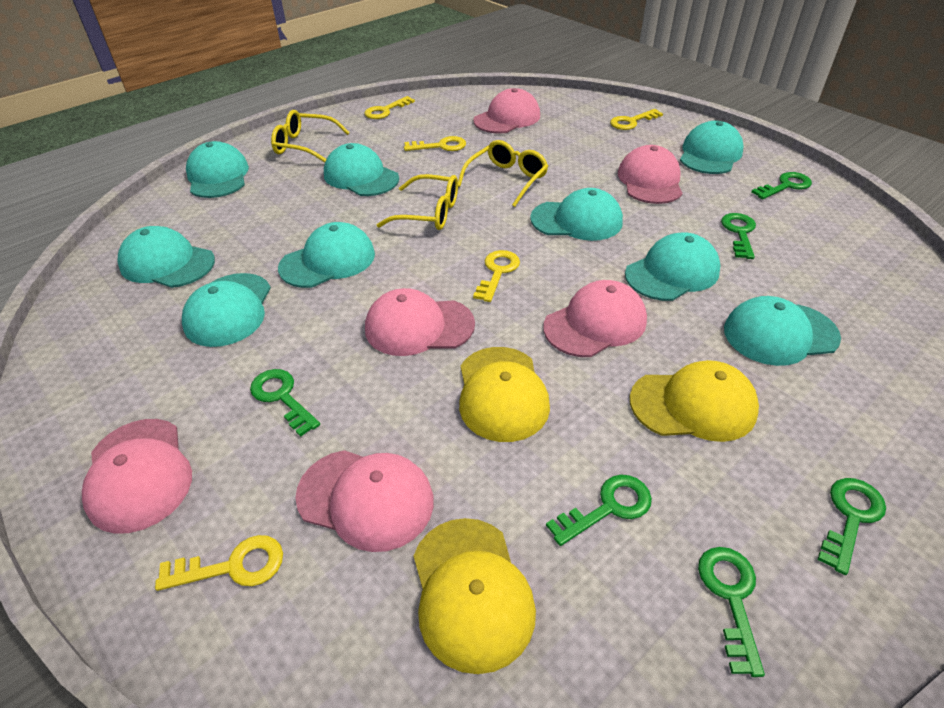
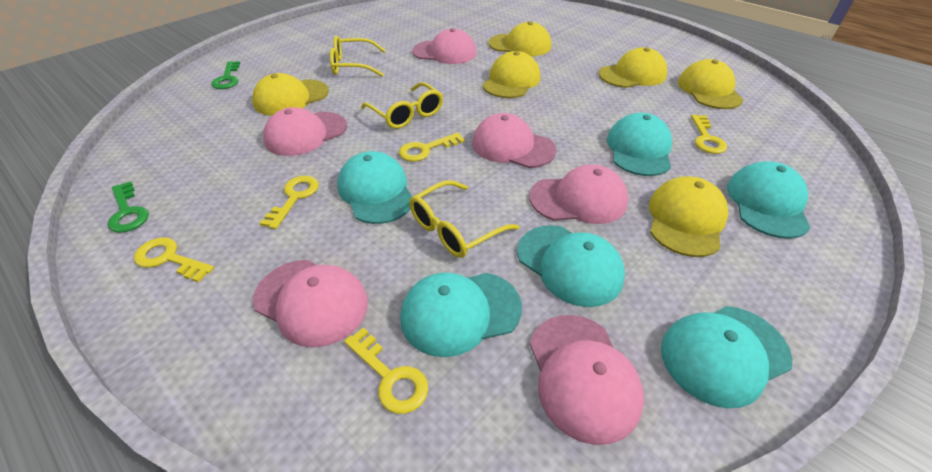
green key: [250,369,320,437] [546,475,652,546] [698,547,765,677] [721,213,756,259] [751,172,812,199] [817,478,886,575] = 6 -> [107,181,149,233] [211,61,240,89] = 2
turquoise cap: [117,226,215,288] [182,273,271,347] [186,141,249,198] [278,222,375,288] [324,143,399,196] [530,188,623,241] [625,232,720,301] [680,121,743,174] [724,296,841,366] = 9 -> [337,151,412,224] [400,273,522,357] [517,225,625,307] [607,113,672,176] [661,306,793,408] [727,162,811,239] = 6
yellow cap: [413,518,536,674] [459,347,550,442] [630,360,759,442] = 3 -> [252,73,329,116] [482,51,540,98] [488,21,551,56] [599,47,667,88] [649,176,728,257] [678,59,744,109] = 6

